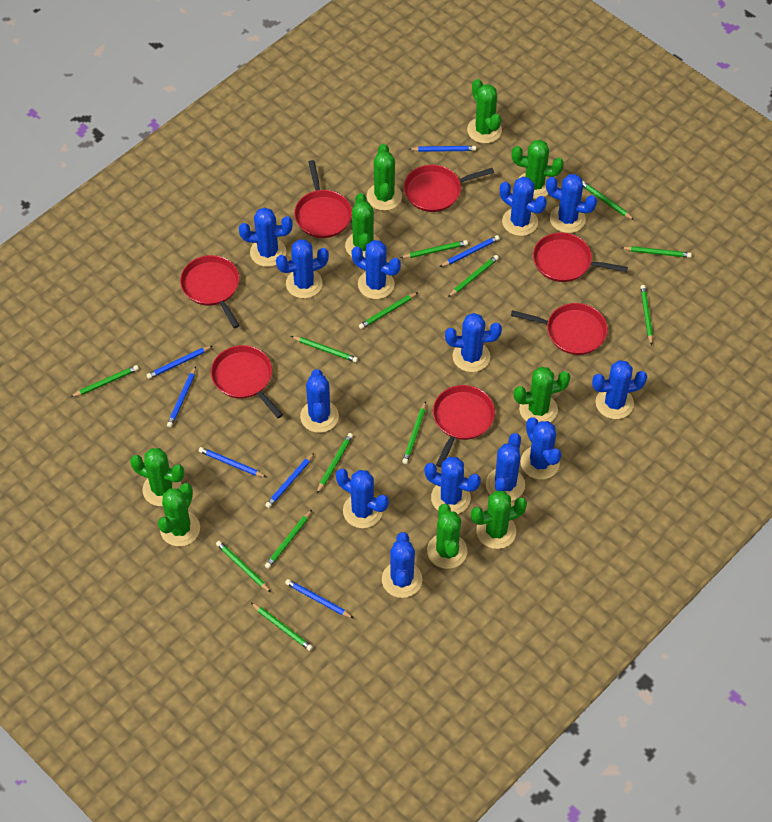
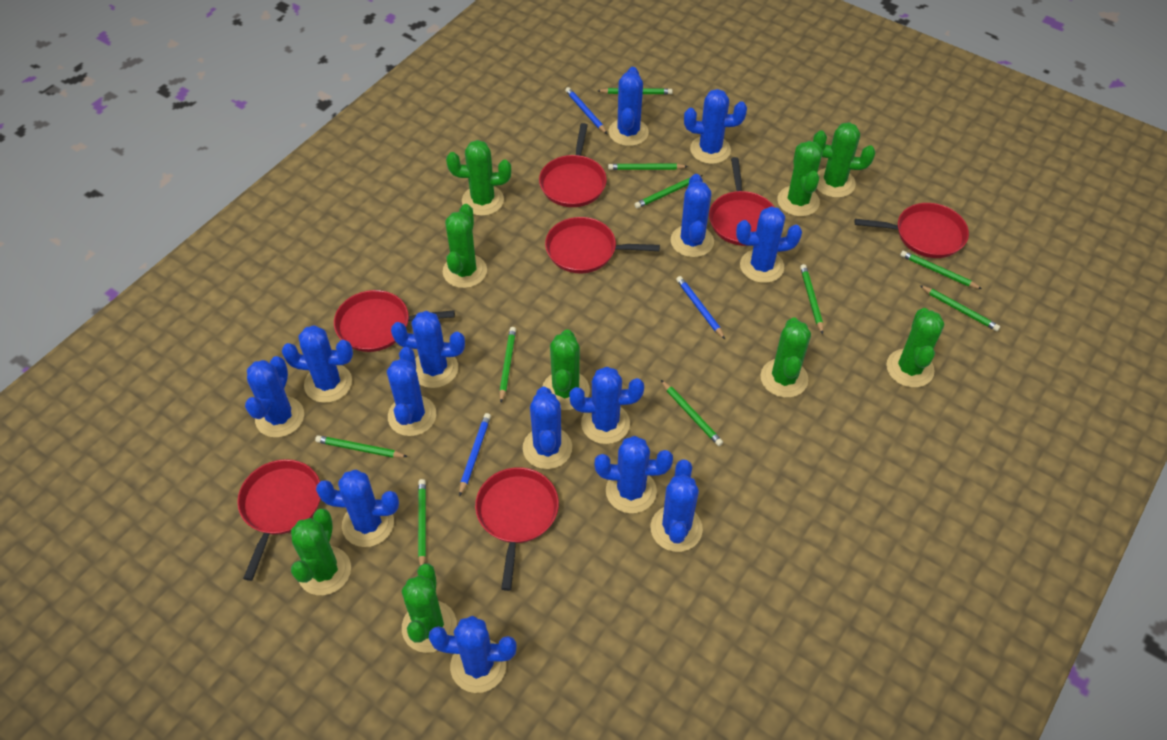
blue cactus: [239,207,292,267] [276,239,329,298] [300,369,339,433] [336,469,389,528] [351,240,401,299] [382,532,423,598] [424,457,481,514] [445,313,502,372] [486,433,525,501] [500,177,547,236] [521,417,562,480] [546,174,597,233] [592,360,647,419] = 13 -> [245,356,304,438] [282,325,353,403] [316,469,399,547] [387,347,436,436] [391,311,465,388] [429,616,517,693] [523,386,572,469] [569,367,644,444] [595,436,673,513] [609,67,649,146] [650,460,703,552] [671,174,714,257] [684,89,747,164] [736,206,802,283] = 14
blue pencil: [147,346,212,379] [167,367,196,427] [199,447,266,477] [265,453,314,508] [285,579,353,618] [409,146,476,152] [440,235,500,267] = 7 -> [459,413,491,496] [565,87,607,134] [676,276,725,339] = 3
green pencil: [71,365,139,397] [216,541,271,592] [251,603,313,651] [265,510,312,569] [291,336,358,363] [317,433,353,493] [359,292,418,329] [400,240,468,258] [402,401,426,464] [448,255,499,297] [583,181,634,220] [622,246,692,258] [640,285,653,345] = 13 -> [315,435,408,458] [418,479,426,566] [499,327,516,402] [598,88,673,94] [608,163,688,170] [634,175,703,208] [661,380,723,446] [800,264,823,334] [900,251,982,289] [919,285,1000,331] = 10

